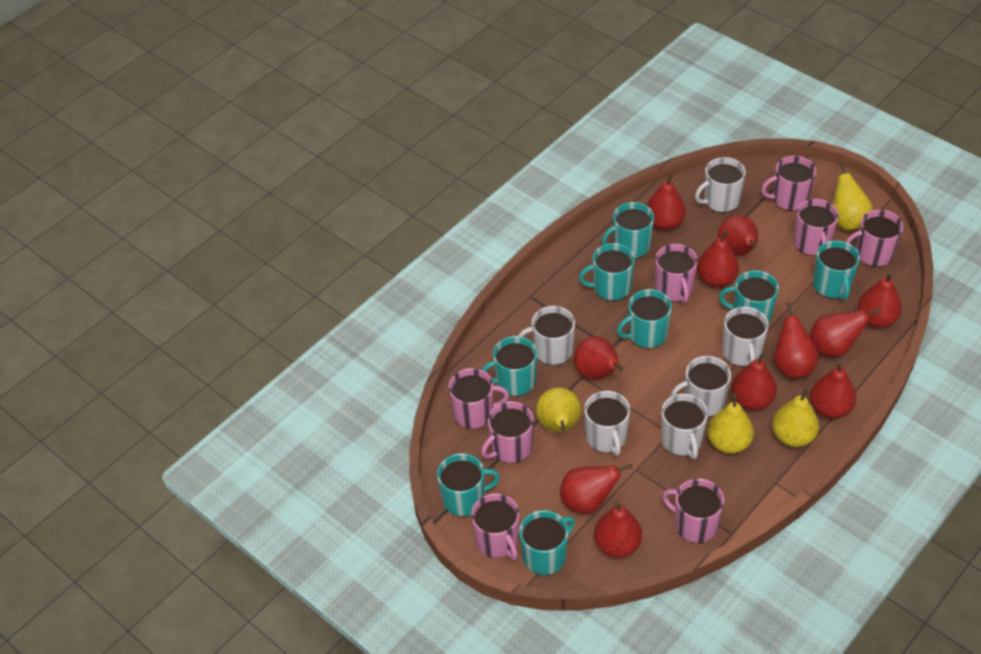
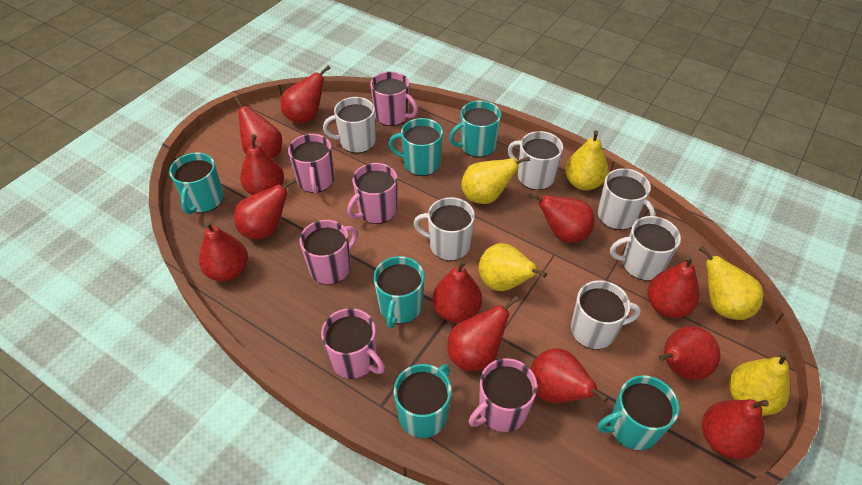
pink mug: [449,368,509,429] [471,493,519,560] [481,401,534,464] [655,244,698,303] [662,479,724,543] [761,156,816,211] [793,199,839,256] [846,210,903,267] = 8 -> [288,134,334,194] [299,220,358,285] [321,308,385,379] [347,163,397,224] [370,71,418,126] [469,358,537,432] = 6
red pear: [560,464,633,514] [574,336,624,380] [594,501,642,558] [647,173,686,230] [697,230,739,287] [718,215,758,256] [731,352,777,410] [774,302,819,378] [810,308,882,357] [810,361,856,418] [858,273,902,328] = 11 -> [199,221,248,282] [234,96,282,158] [234,178,296,239] [240,134,284,195] [281,65,331,124] [433,260,482,323] [447,296,519,371] [529,193,595,243] [531,348,608,403] [648,255,700,318] [659,326,721,380] [702,399,769,459] = 12
turquoise mug: [437,453,500,517] [482,336,537,396] [519,510,575,575] [579,243,635,301] [602,202,654,259] [617,289,672,349] [719,270,779,323] [813,240,860,300] = 8 -> [169,152,224,214] [373,256,424,329] [388,118,443,176] [394,364,451,438] [449,101,501,157] [597,375,679,450] = 6
yellow pear: [536,388,581,432] [707,393,754,454] [772,388,819,447] [833,161,873,231] = 4 -> [461,156,530,204] [479,243,547,291] [565,130,608,190] [698,246,763,320] [729,351,790,416] = 5

